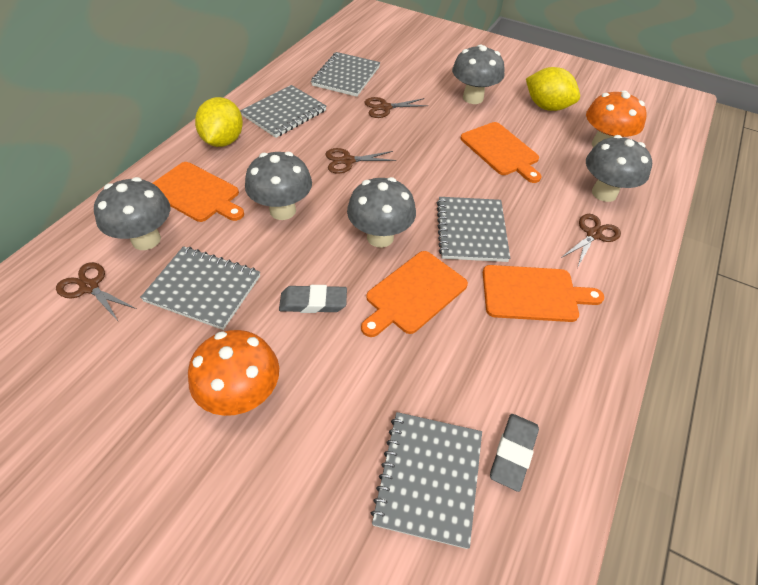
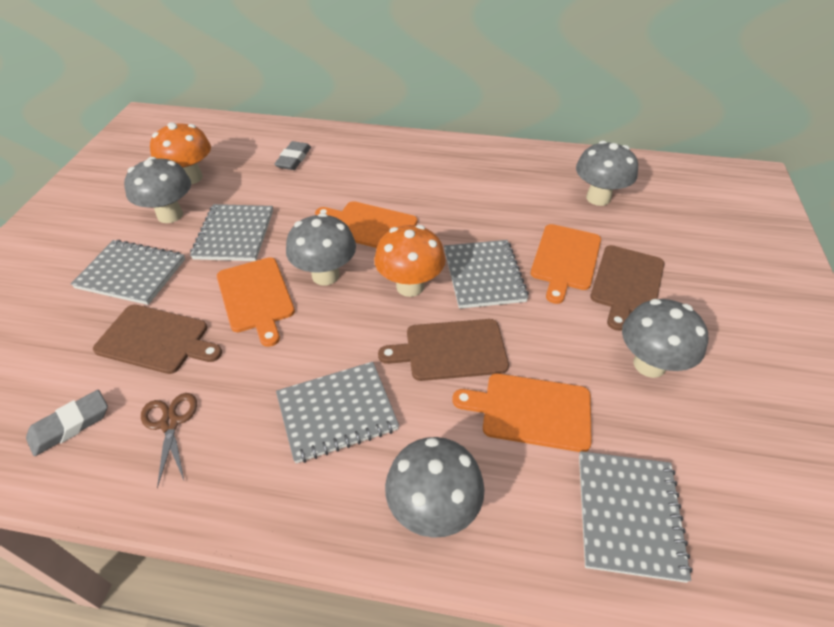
brown cutting board: none = 0 -> [93,305,222,374] [378,319,509,381] [590,245,664,331] = 3
brown scissors: [56,262,137,322] [326,148,396,174] [364,97,428,118] [561,214,621,268] = 4 -> [141,393,197,488] = 1
yellow lemon: [195,97,243,147] [526,67,580,111] = 2 -> none = 0

